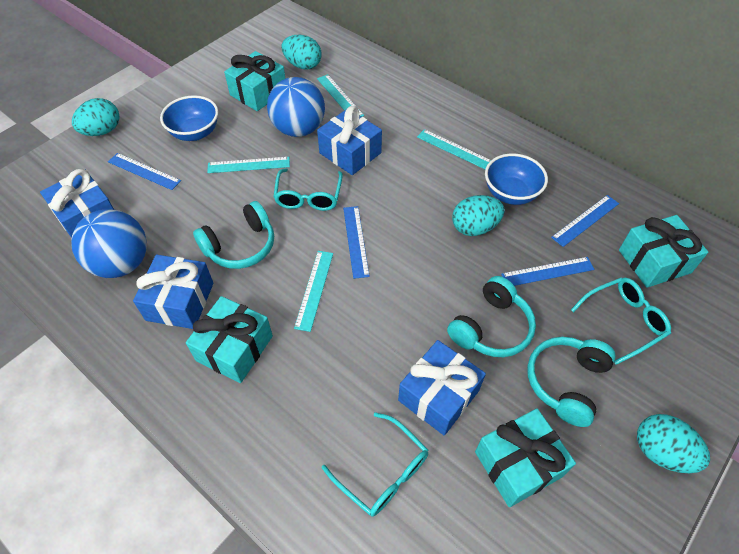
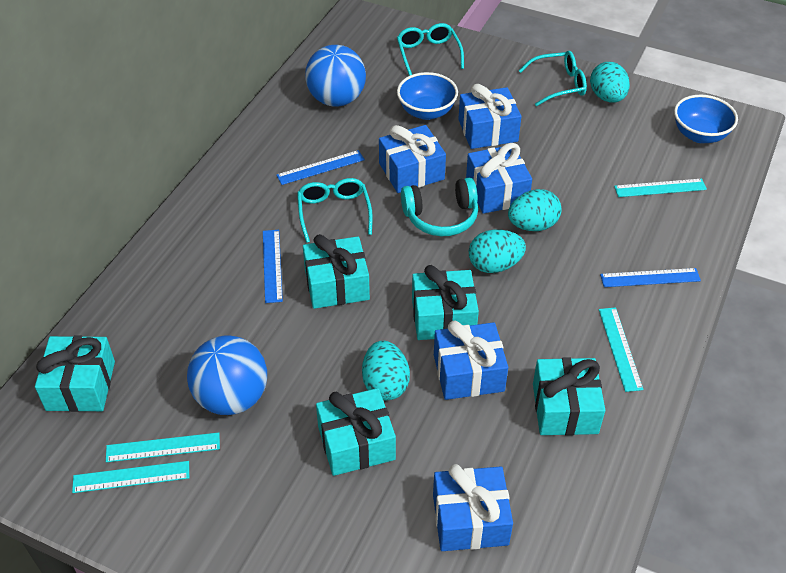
blue gift: [40,169,114,238] [133,255,213,329] [317,106,382,175] [398,340,486,435] = 4 -> [379,125,446,193] [433,464,513,551] [434,320,508,400] [458,84,521,149] [466,143,532,214] = 5
blue ruler: [108,153,181,190] [343,206,370,279] [501,257,594,286] [551,195,619,247] = 4 -> [263,230,283,303] [276,150,365,185] [600,268,701,287] = 3
turquoise gift: [186,296,273,383] [224,51,286,111] [475,409,576,507] [619,215,708,288] = 4 -> [35,335,115,412] [303,234,370,309] [316,388,396,476] [412,265,479,340] [533,357,605,436] = 5
turquoise headphones: [193,201,274,269] [447,276,536,357] [527,337,616,427] = 3 -> [401,178,478,236] = 1

